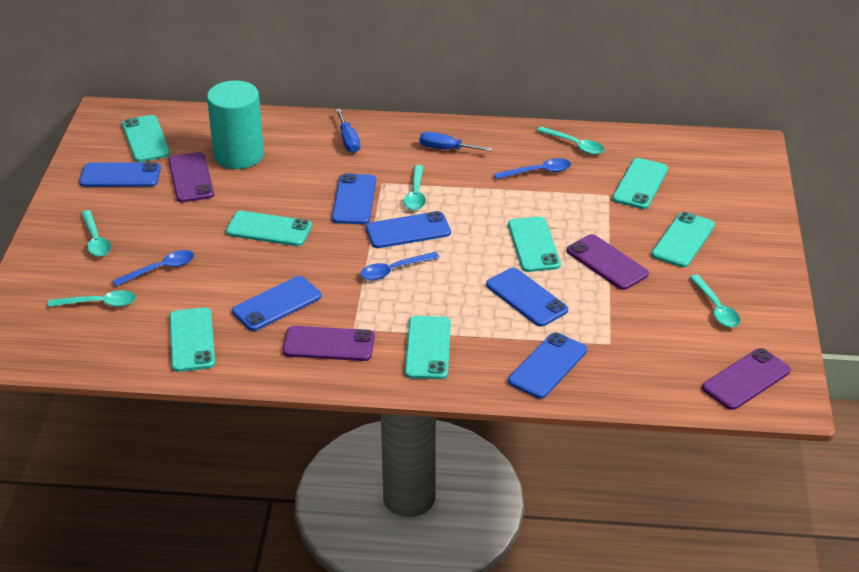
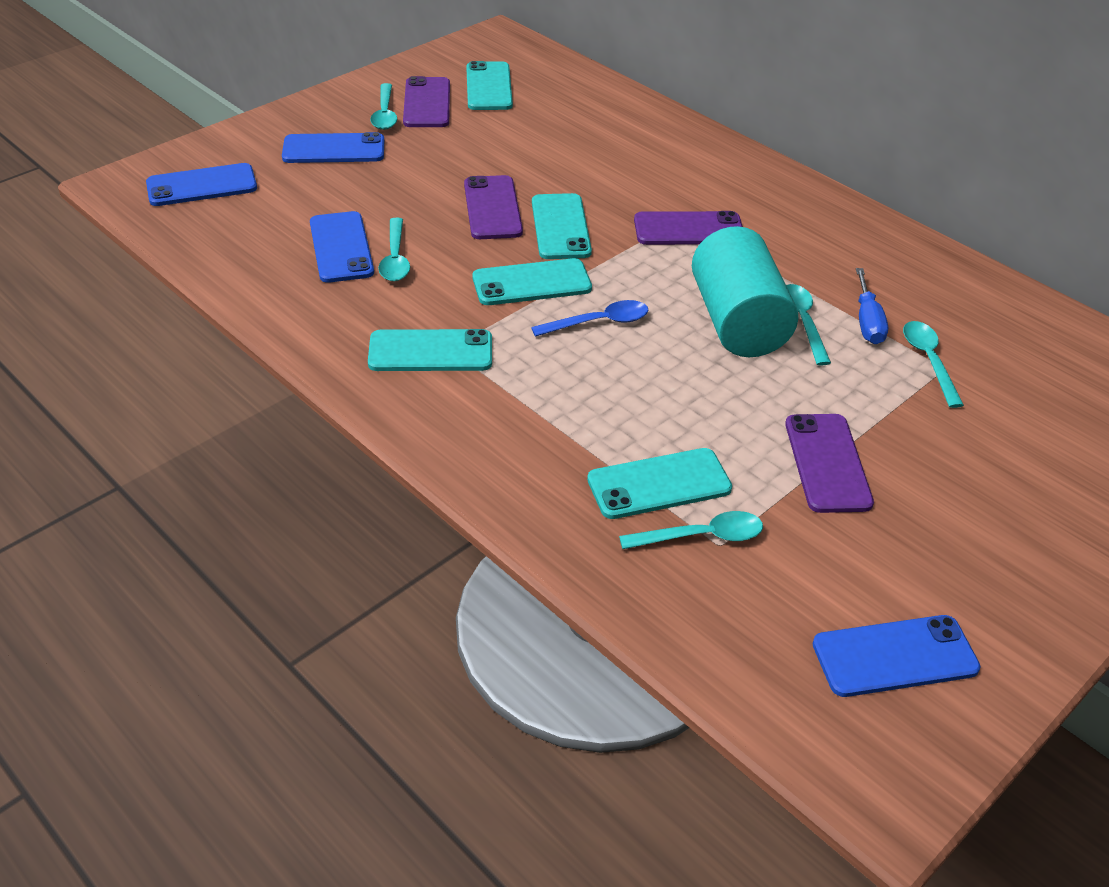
blue phone: [79,162,161,187] [232,276,321,331] [332,173,376,224] [366,211,451,248] [486,268,568,327] [508,332,587,399] = 6 -> [146,163,257,206] [282,132,384,163] [310,211,374,283] [812,615,980,697] = 4
blue screwdriver: [336,109,360,153] [420,132,493,152] = 2 -> [856,268,888,344] = 1
blue spoon: [112,250,194,286] [360,252,440,280] [494,158,571,179] = 3 -> [531,300,648,337] = 1
turquoise phone: [122,115,170,162] [169,307,215,372] [226,211,312,246] [405,316,451,379] [508,216,561,272] [612,158,668,209] [651,212,715,267] = 7 -> [368,329,492,371] [466,61,513,110] [472,258,592,305] [532,193,592,259] [587,448,732,519] = 5

